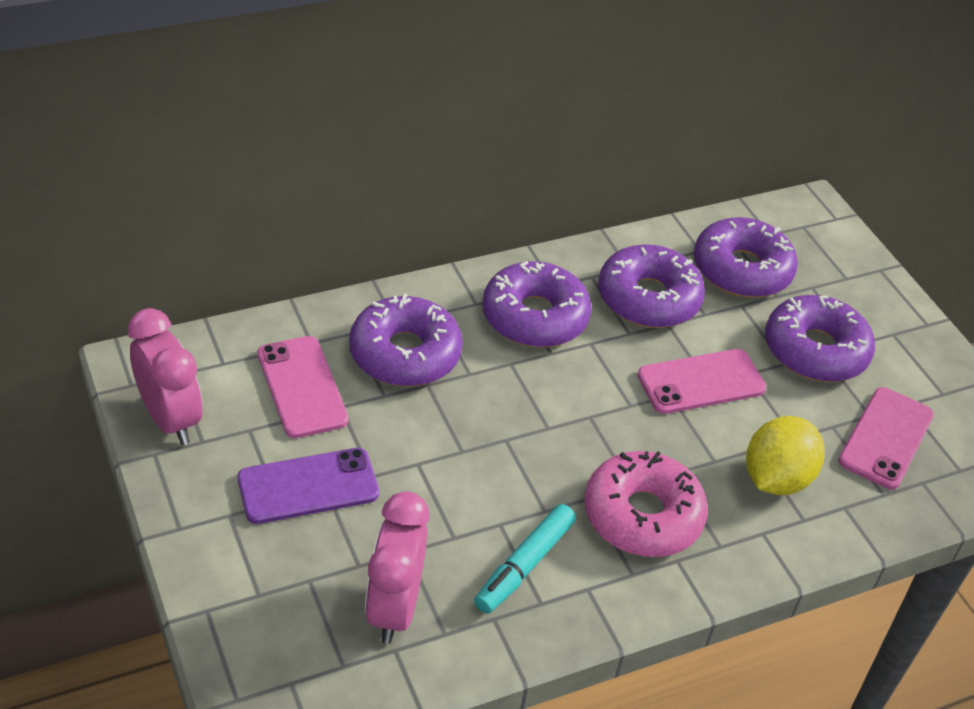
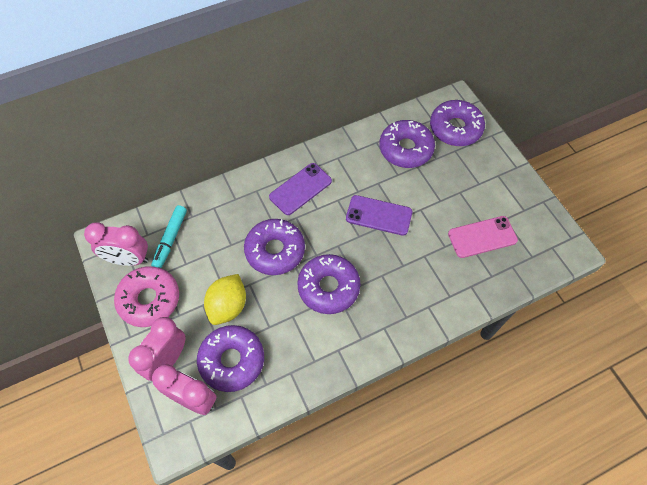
pink clock: [128,308,203,445] [365,491,430,644] = 2 -> [84,222,148,266] [128,317,185,381] [152,364,217,415] = 3
pink phone: [258,336,348,438] [637,349,766,414] [838,387,934,489] = 3 -> [448,216,518,258] = 1
purple phone: [238,448,379,524] = 1 -> [269,163,332,215] [346,195,412,236] = 2

